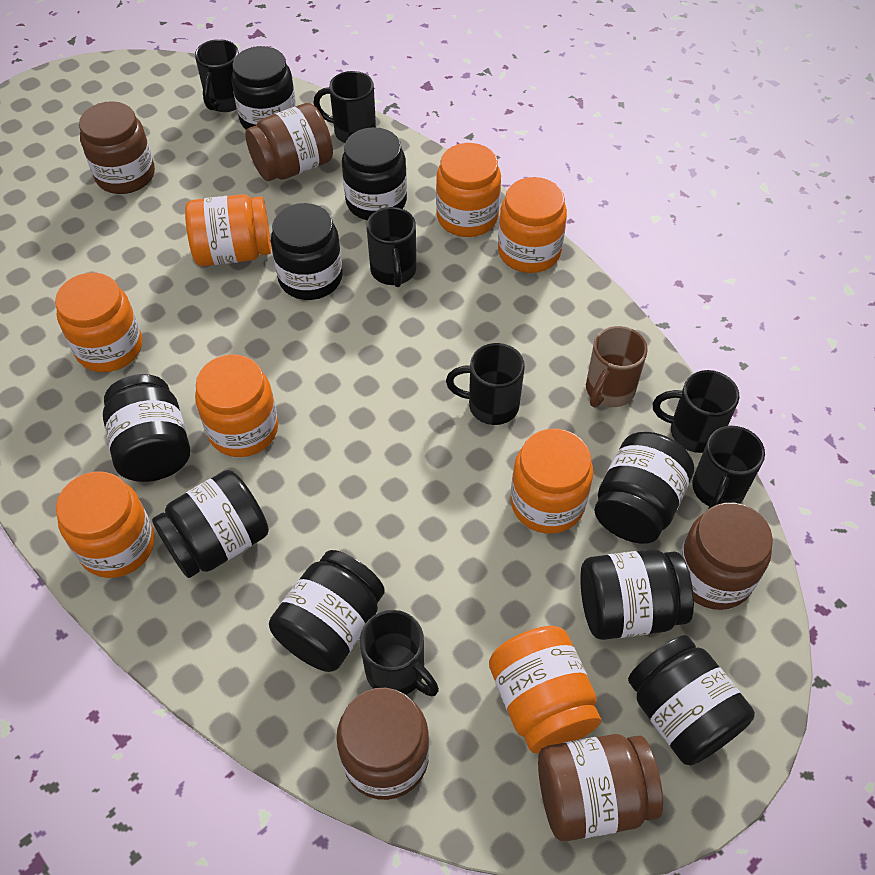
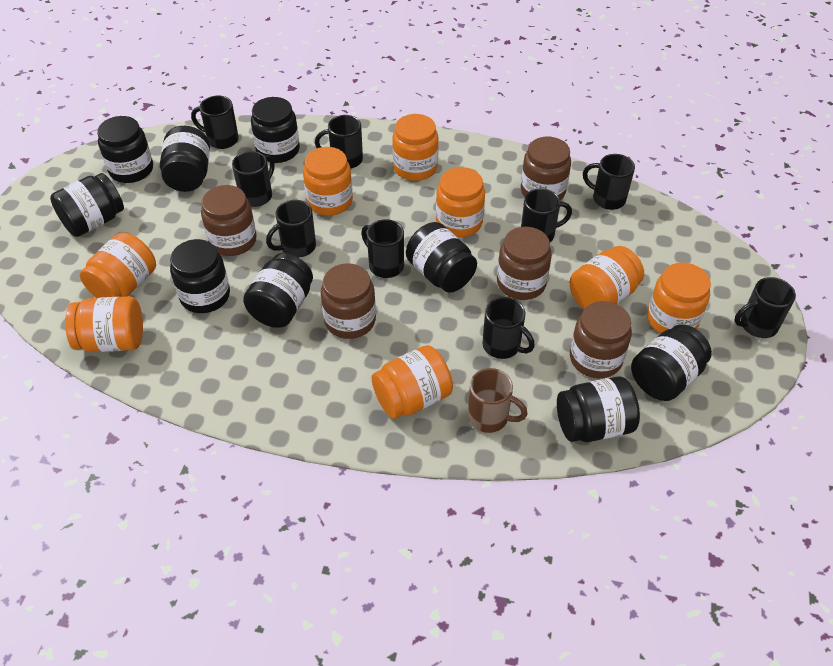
black mug: [195,39,239,112] [313,71,376,143] [360,610,439,696] [367,207,416,287] [446,343,525,425] [653,370,739,453] [692,426,765,509] = 7 -> [191,95,239,149] [232,151,275,207] [266,200,316,258] [315,115,363,169] [361,219,404,278] [482,297,535,359] [521,188,572,242] [583,154,635,210] [734,277,796,338] = 9

